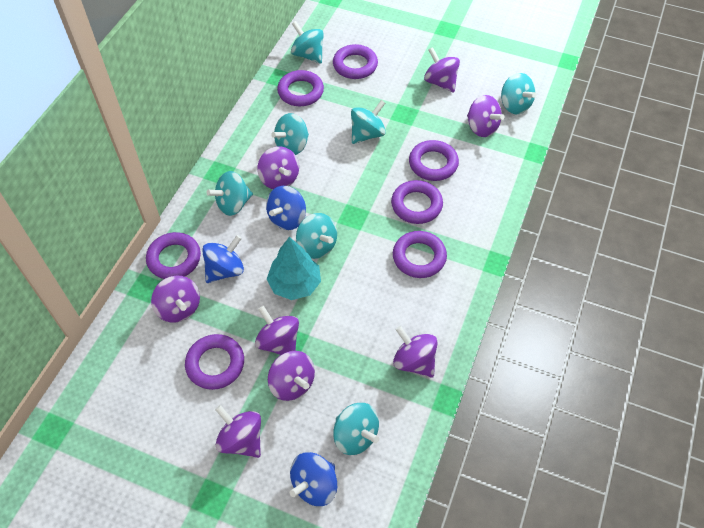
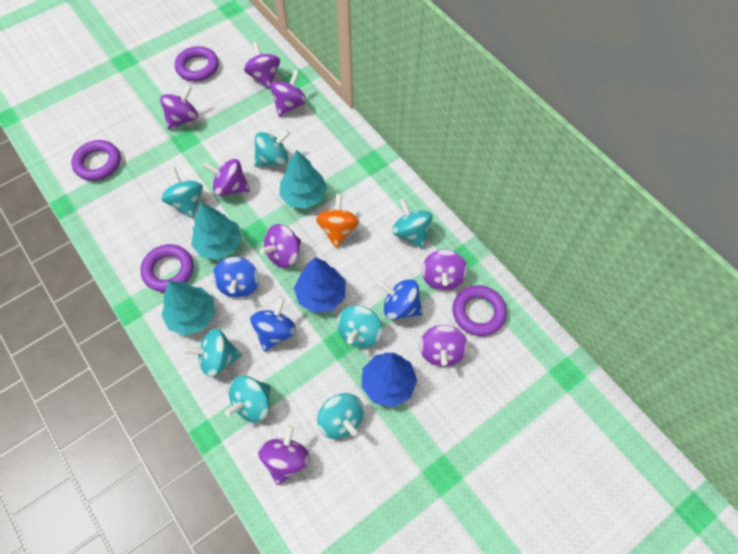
blue tree: none = 0 -> [294,257,346,313] [362,352,417,407] = 2
orange spinning top: none = 0 -> [316,194,359,248] = 1
purple ring: [146,232,201,279] [185,334,244,390] [277,70,324,106] [333,44,378,79] [391,180,443,224] [393,231,447,278] [409,140,459,181] = 7 -> [71,140,121,181] [140,244,193,292] [175,46,219,81] [452,285,507,336] = 4
turquoise tree: [267,237,321,300] = 1 -> [161,281,215,336] [191,202,242,260] [280,150,327,209] = 3

